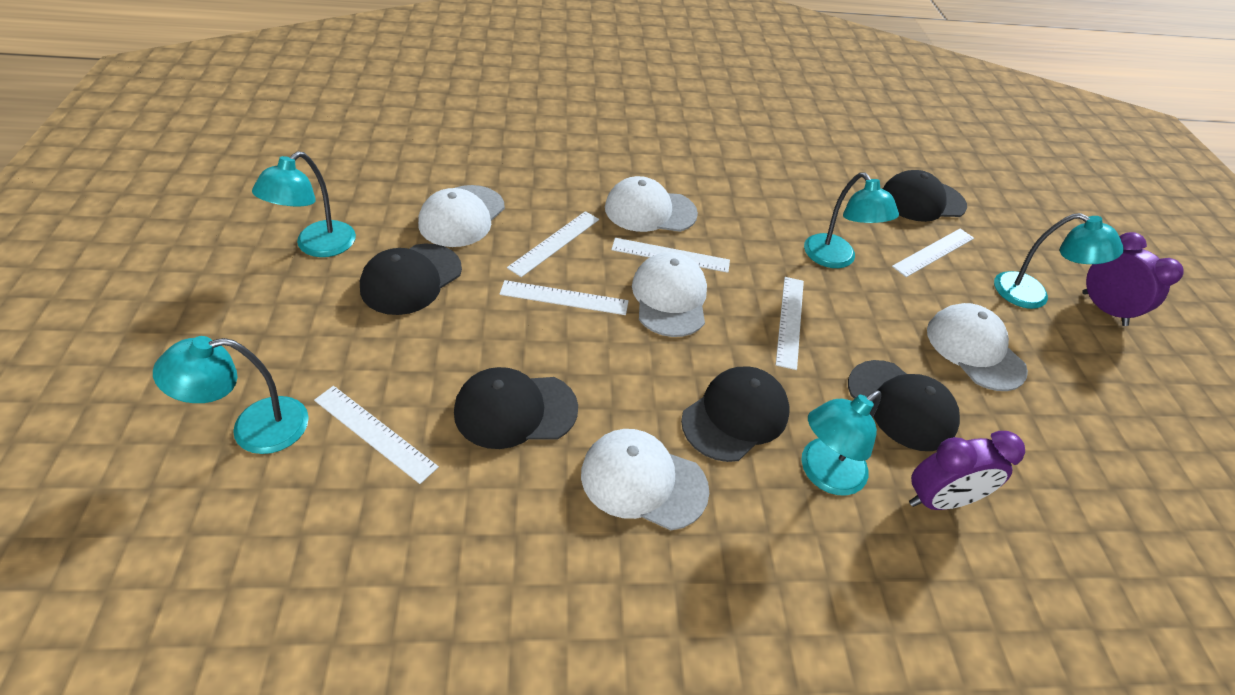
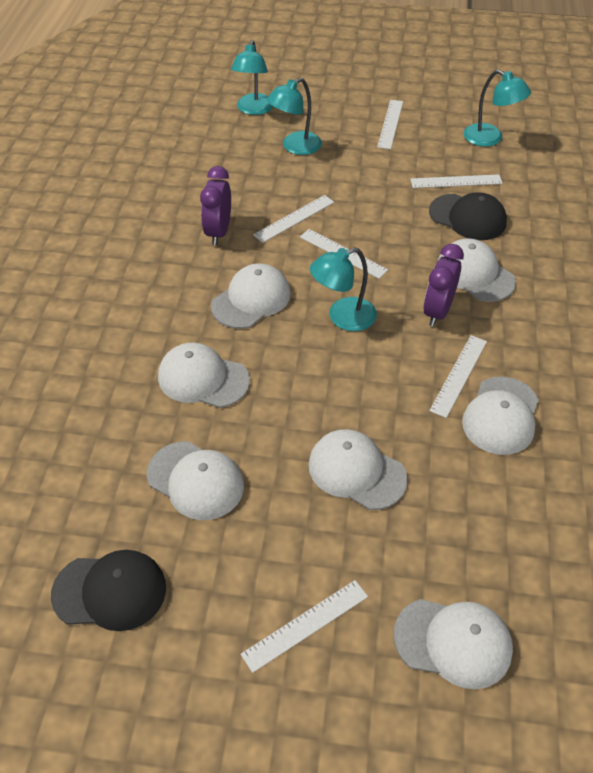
black cap: [360,244,462,315] [454,367,578,449] [681,367,789,462] [848,360,960,451] [883,170,967,222] = 5 -> [51,550,166,631] [429,192,507,240] = 2
turquoise lamp: [153,336,309,454] [252,151,356,257] [801,391,881,495] [804,172,899,268] [994,213,1124,309] = 5 -> [231,40,273,115] [267,78,322,155] [310,247,377,331] [464,70,531,147] = 4
white cap: [418,185,505,247] [581,429,709,530] [605,176,698,232] [632,252,707,337] [927,303,1028,391] = 5 -> [147,441,244,520] [158,343,250,408] [211,263,291,329] [309,429,407,510] [394,599,513,689] [438,238,516,302] [462,377,539,455] = 7

